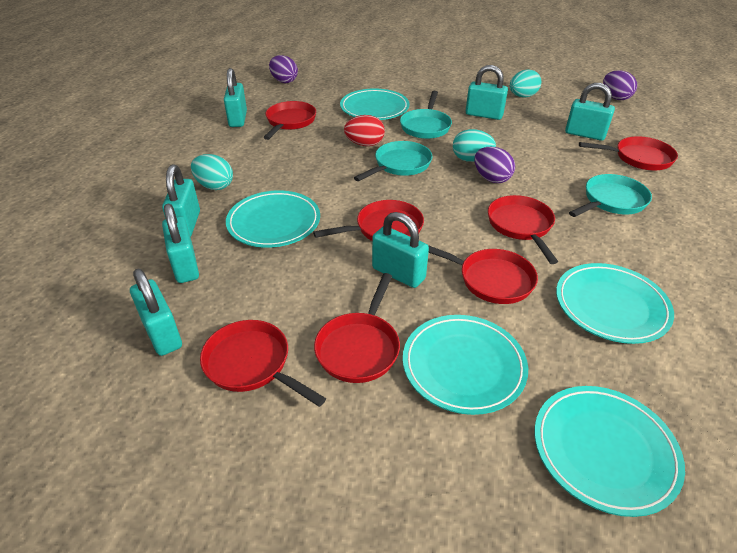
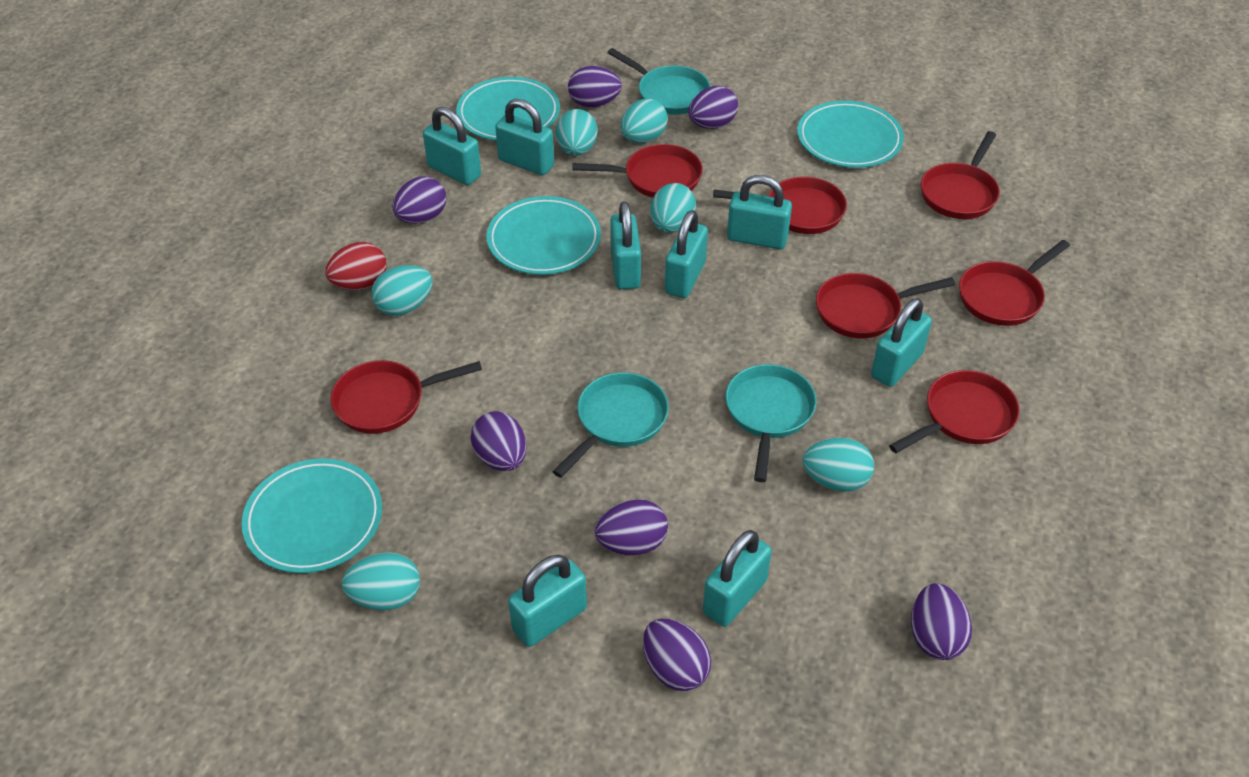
purple egg: [269,55,298,83] [474,147,515,183] [603,70,637,100] = 3 -> [392,176,446,224] [471,411,526,471] [568,66,622,107] [595,499,668,555] [643,618,711,691] [688,86,738,129] [911,583,972,660] = 7
turquoise egg: [191,154,233,190] [453,129,496,162] [510,69,541,98] = 3 -> [342,552,420,610] [372,265,433,316] [556,109,598,156] [620,99,668,143] [650,183,696,233] [803,438,874,492] = 6
turquoise padlock: [130,269,182,356] [162,165,200,237] [162,204,199,283] [224,68,247,127] [372,212,429,288] [466,65,508,120] [565,83,615,141] = 7 -> [423,107,481,185] [495,99,554,175] [508,555,587,647] [610,201,641,289] [665,210,708,298] [703,530,772,627] [727,175,792,249] [871,298,932,387] = 8
turquoise plate: [226,190,320,248] [340,88,410,120] [403,315,528,415] [534,386,685,517] [556,263,674,344] = 5 -> [242,458,382,573] [456,77,560,141] [486,196,601,275] [797,100,904,168] = 4

